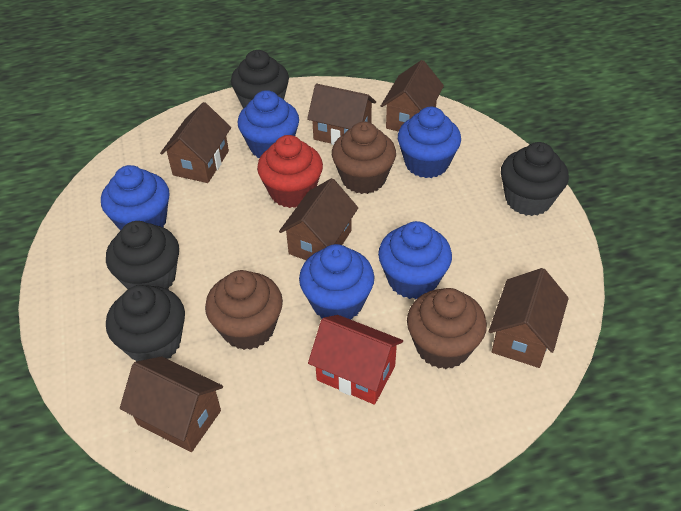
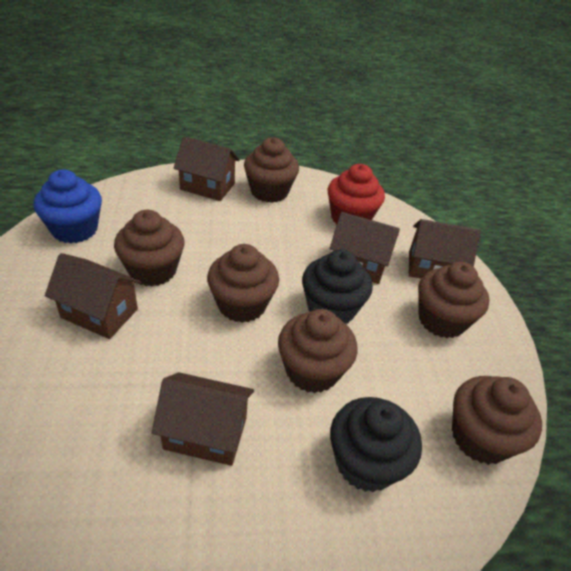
black cupcake: [106,221,179,289] [106,285,185,361] [231,50,289,109] [501,142,569,216] = 4 -> [302,249,373,324] [330,397,422,492] = 2
blue cupcake: [101,165,170,231] [238,90,299,158] [299,244,374,319] [378,221,452,299] [398,107,461,178] = 5 -> [34,170,102,243] = 1
brown cupcake: [205,270,283,350] [332,122,396,194] [407,288,487,369] = 3 -> [114,210,185,286] [207,244,279,323] [244,137,299,203] [278,309,357,393] [418,262,489,338] [452,376,542,465] = 6
brown house: [120,357,223,452] [160,102,231,183] [279,178,358,260] [307,84,376,145] [381,60,444,132] [489,268,569,368] = 6 -> [45,253,141,339] [152,372,254,466] [174,136,240,201] [330,212,400,284] [409,219,480,279] = 5
red house: [308,315,403,405] = 1 -> none = 0

